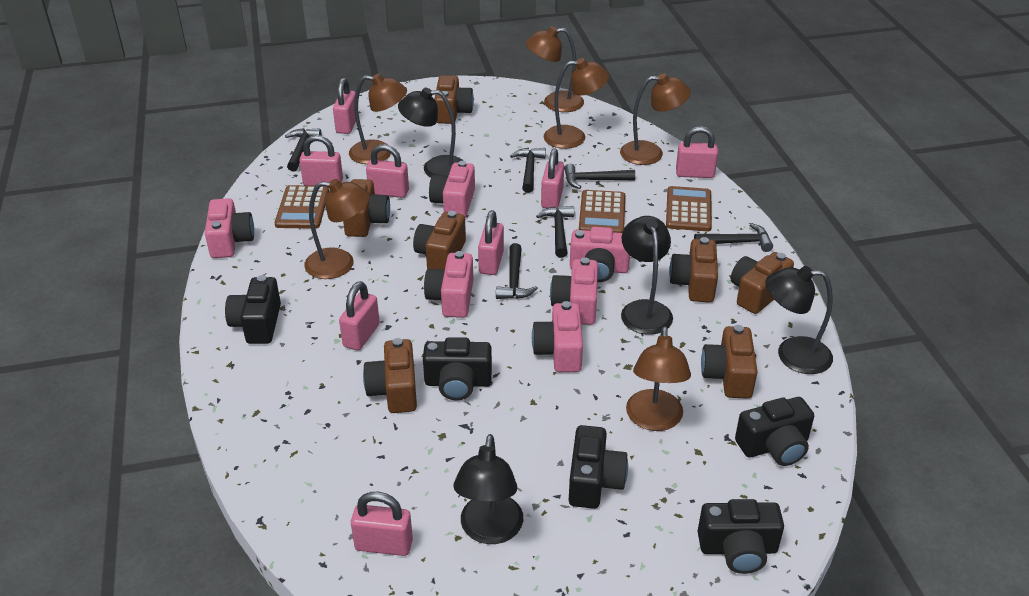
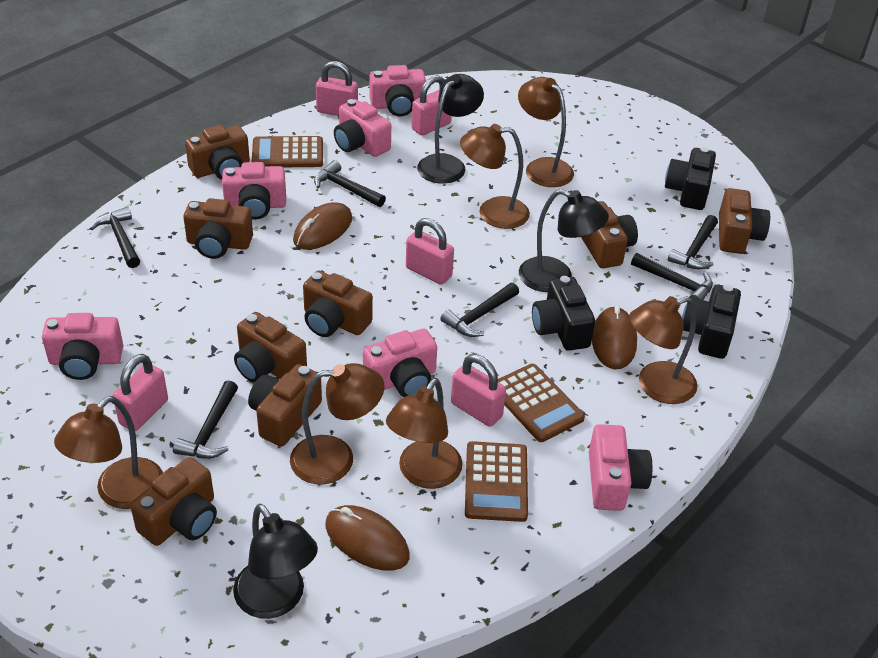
black camera: [225,275,281,344] [423,337,492,401] [569,425,628,509] [698,499,784,574] [735,397,814,466] = 5 -> [532,276,595,351] [665,147,716,210] [682,284,741,359] = 3
black lamp: [398,88,463,177] [453,434,523,544] [621,216,673,335] [765,266,833,374] = 4 -> [233,503,318,619] [417,74,484,184] [519,189,609,292] = 3
brown camera: [343,179,390,237] [363,338,417,413] [413,211,466,269] [434,75,474,124] [669,237,718,303] [701,325,758,399] [731,252,794,314] = 7 -> [130,457,217,546] [183,198,253,259] [185,125,250,180] [234,312,307,383] [248,364,322,447] [303,271,373,337] [581,201,638,268] [719,188,770,254] = 8
brown mouse: none = 0 -> [293,202,352,250] [325,505,410,571] [592,305,637,369] = 3
pink padlock: [299,135,343,186] [333,78,356,134] [339,281,380,350] [351,492,413,556] [366,144,409,198] [478,210,504,275] [541,148,564,209] [676,126,718,178] = 8 -> [113,354,168,431] [316,61,358,116] [406,218,454,285] [412,75,452,136] [451,354,506,427] = 5

